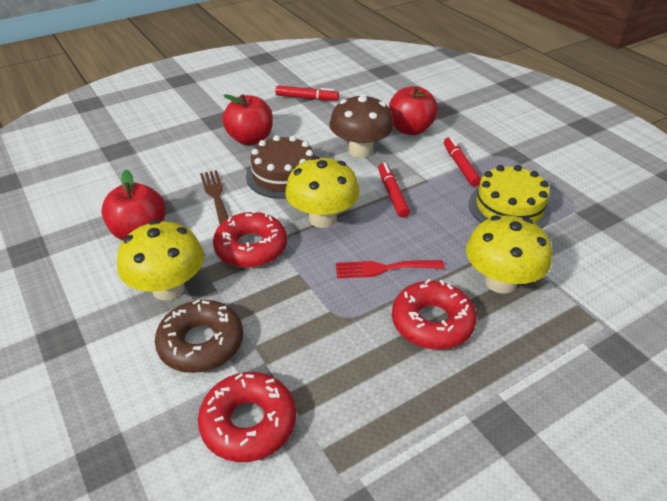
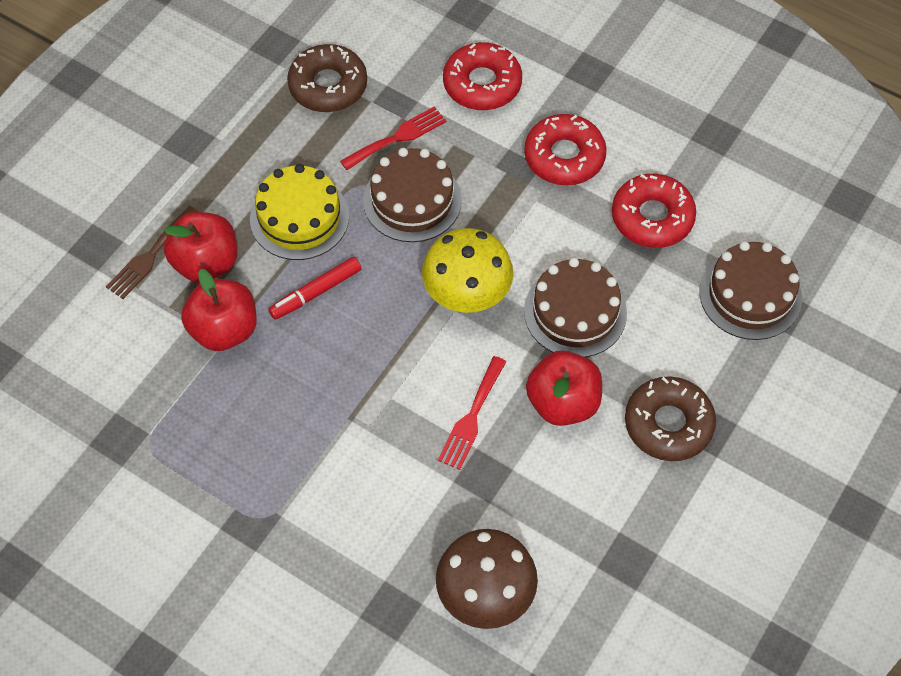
brown cake: [246,135,314,199] = 1 -> [363,148,462,242] [524,258,627,357] [700,241,802,340] = 3
brown donut: [155,299,243,373] = 1 -> [287,44,367,112] [625,376,716,461] = 2
red fork: [336,260,445,278] = 1 -> [340,106,446,170] [438,356,506,470] = 2
red marker: [275,85,339,101] [378,162,410,218] [444,137,481,187] = 3 -> [268,257,362,320] = 1
yellow mushroom: [117,220,204,300] [285,156,360,228] [466,215,552,294] = 3 -> [422,228,513,313] = 1

